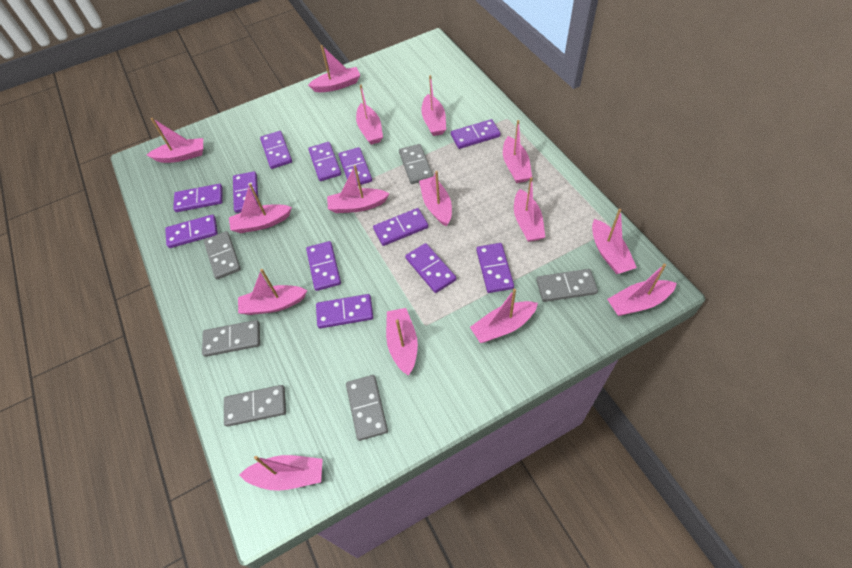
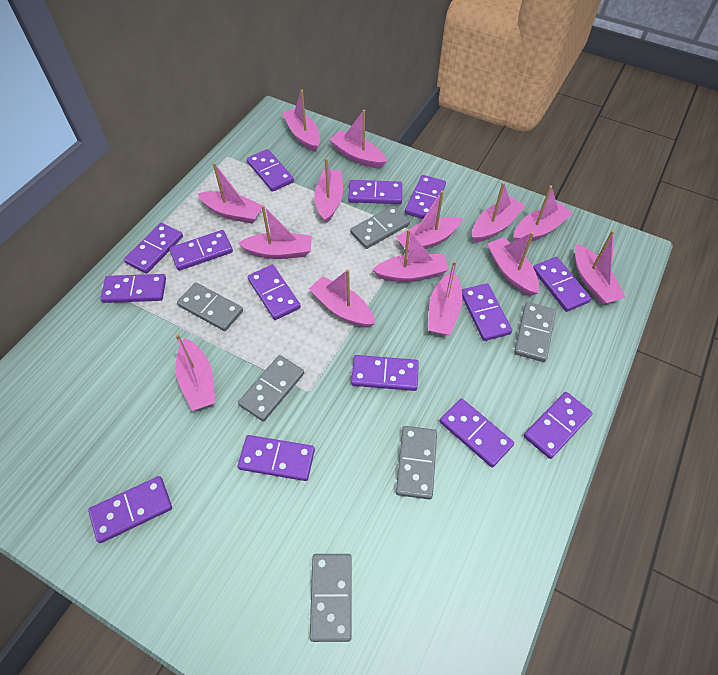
pink boat: [147,118,203,163] [229,183,292,233] [238,269,308,315] [239,455,323,491] [308,45,360,92] [327,165,390,213] [356,85,383,145] [386,308,418,376] [419,171,452,226] [421,75,446,136] [470,289,538,343] [503,120,532,183] [514,177,545,242] [592,209,637,274] [607,264,677,316] = 15 -> [175,334,215,411] [198,163,262,224] [238,205,312,259] [282,90,320,152] [309,269,375,328] [315,158,343,223] [330,110,387,168] [373,229,449,282] [397,191,463,253] [428,261,463,336] [472,182,525,242] [487,232,539,296] [513,186,573,241] [575,230,626,304] = 14
purple domino: [165,214,218,248] [173,184,223,212] [233,171,259,213] [260,131,292,169] [306,241,341,291] [308,142,341,181] [316,294,373,329] [339,147,372,185] [373,208,429,246] [405,243,456,293] [451,119,501,149] [476,243,514,293] = 12 -> [88,476,172,543] [101,274,166,303] [124,223,183,274] [169,230,233,271] [238,435,315,481] [247,149,294,192] [248,265,301,320] [348,180,402,204] [351,355,419,391] [405,175,446,219] [440,398,514,467] [462,283,512,341] [524,392,593,459] [533,257,592,312] = 14

